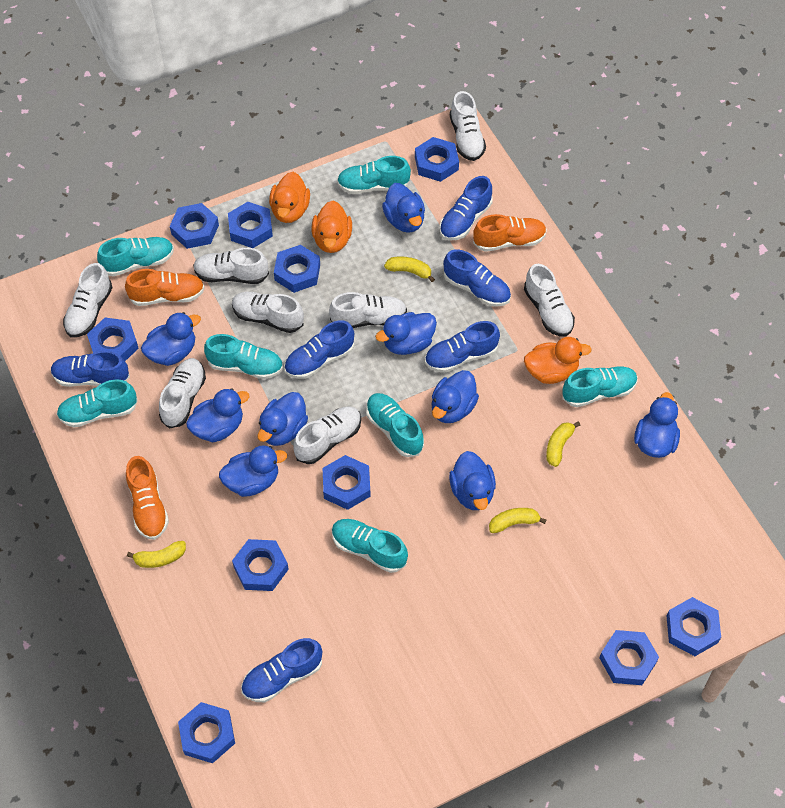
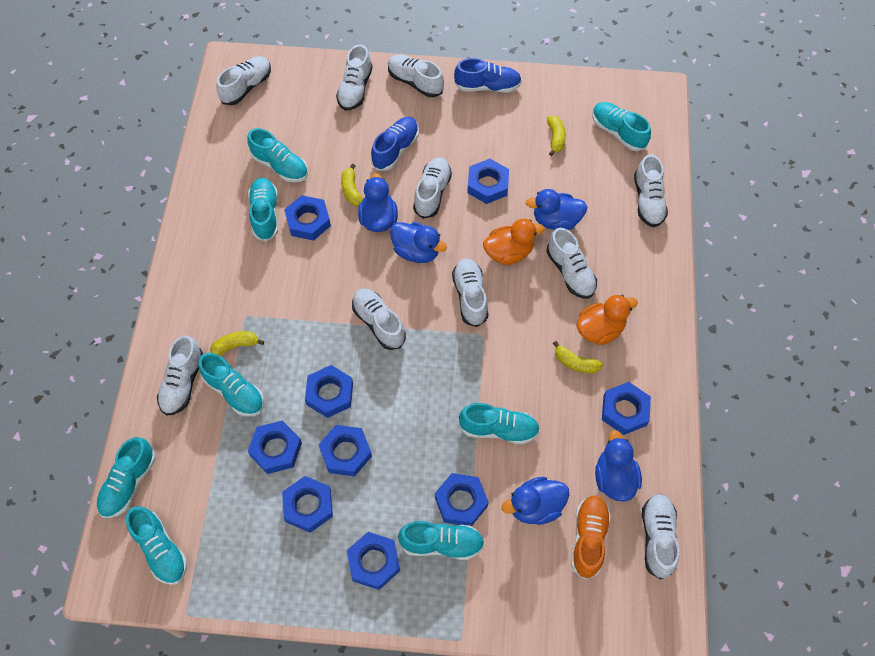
blue duck: [141,312,201,366] [186,388,250,442] [219,445,287,497] [257,392,308,446] [375,312,437,355] [382,183,425,233] [432,370,479,423] [449,451,496,510] [634,392,680,458] = 9 -> [358,173,398,232] [390,222,447,263] [502,477,569,525] [526,189,588,230] [595,430,642,502] = 5
blue nut: [87,317,139,361] [170,203,219,249] [178,702,235,763] [228,202,273,248] [232,539,289,591] [274,245,320,293] [323,455,371,510] [415,137,459,182] [599,630,659,685] [667,597,721,656] = 10 -> [248,420,302,474] [282,476,333,533] [284,195,331,241] [305,365,353,418] [318,425,372,477] [347,532,400,590] [435,473,489,526] [467,159,509,204] [602,382,651,435] = 9
blue shoe: [51,351,130,387] [241,638,322,702] [284,320,354,379] [425,321,500,373] [439,176,493,240] [443,250,511,307] = 6 -> [371,117,419,171] [454,58,522,93] = 2
orange duck: [269,172,310,223] [312,201,352,253] [524,337,592,384] = 3 -> [483,219,545,265] [576,295,638,345] = 2
orange shoe: [125,269,205,306] [126,456,169,540] [473,214,547,252] = 3 -> [571,495,611,579] = 1
turquoise shoe: [56,380,138,427] [97,237,174,276] [204,334,283,379] [332,519,408,573] [337,156,411,194] [366,393,424,457] [562,366,638,407] = 7 -> [96,437,156,518] [126,506,187,585] [198,353,264,417] [247,128,308,183] [248,178,278,241] [398,521,485,560] [459,403,540,445] [592,102,651,151] = 8
white shoe: [63,263,113,337] [159,358,206,429] [193,248,269,284] [232,292,304,333] [293,406,361,464] [329,292,407,328] [450,91,486,161] [524,264,575,337] = 8 -> [157,335,203,416] [216,56,271,105] [336,44,372,111] [352,288,406,350] [388,54,444,97] [413,157,452,219] [452,258,488,327] [547,228,597,299] [634,154,668,227] [642,494,679,579] = 10

